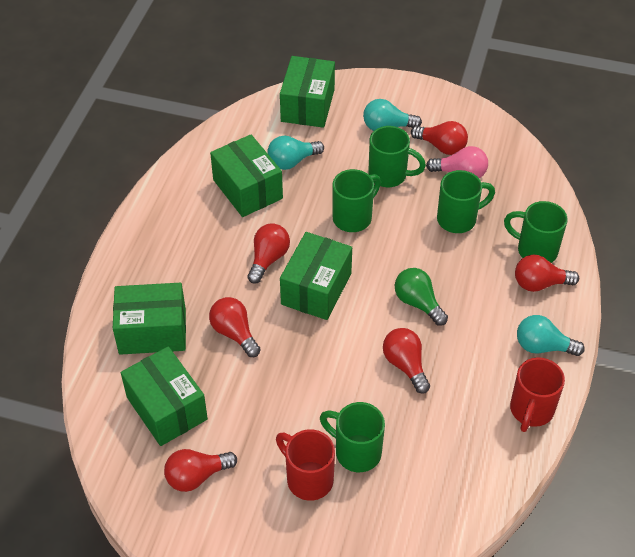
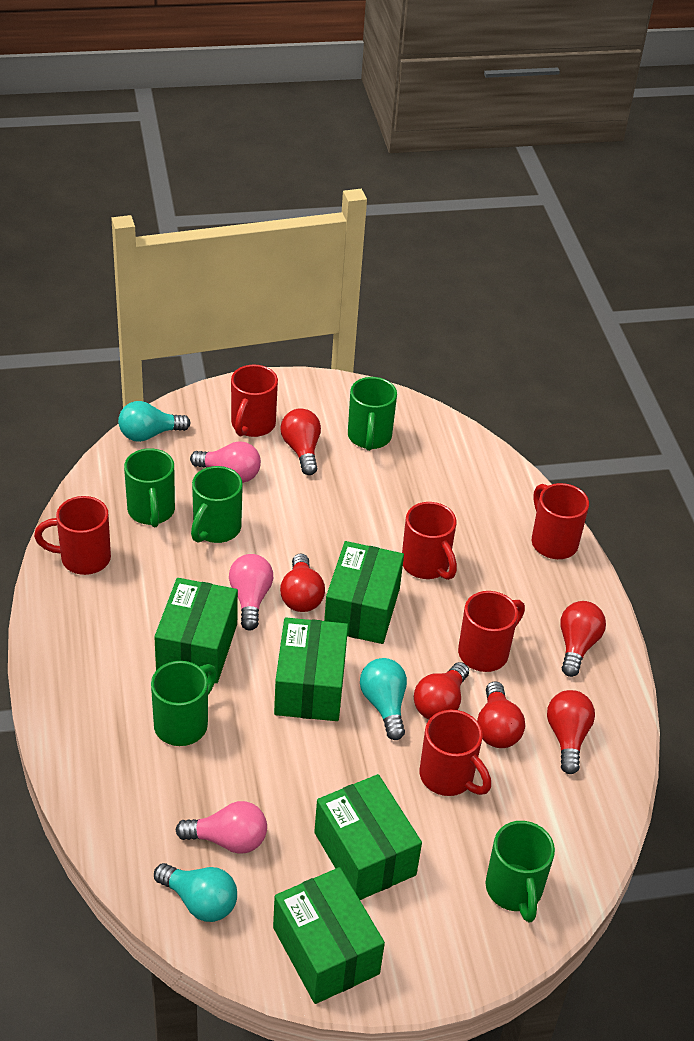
green light bulb: [395,268,448,326] = 1 -> none = 0
pink light bulb: [426,146,488,178] = 1 -> [176,801,267,854] [190,441,261,483] [229,554,273,631] = 3
red mug: [276,429,335,501] [510,357,565,432] = 2 -> [34,496,111,575] [231,365,278,437] [402,502,457,580] [420,710,491,796] [458,591,525,672] [532,483,589,559] = 6

